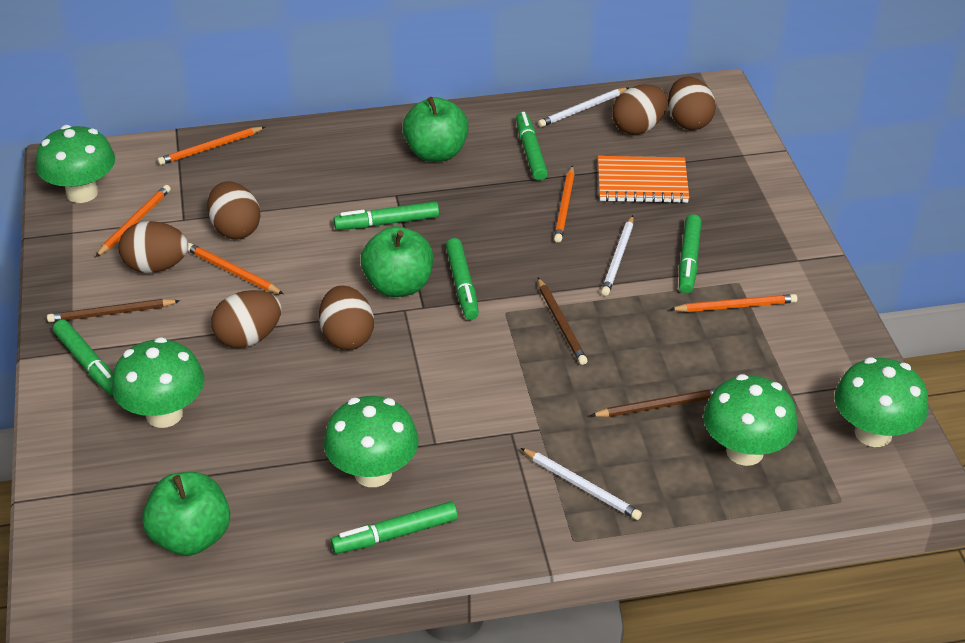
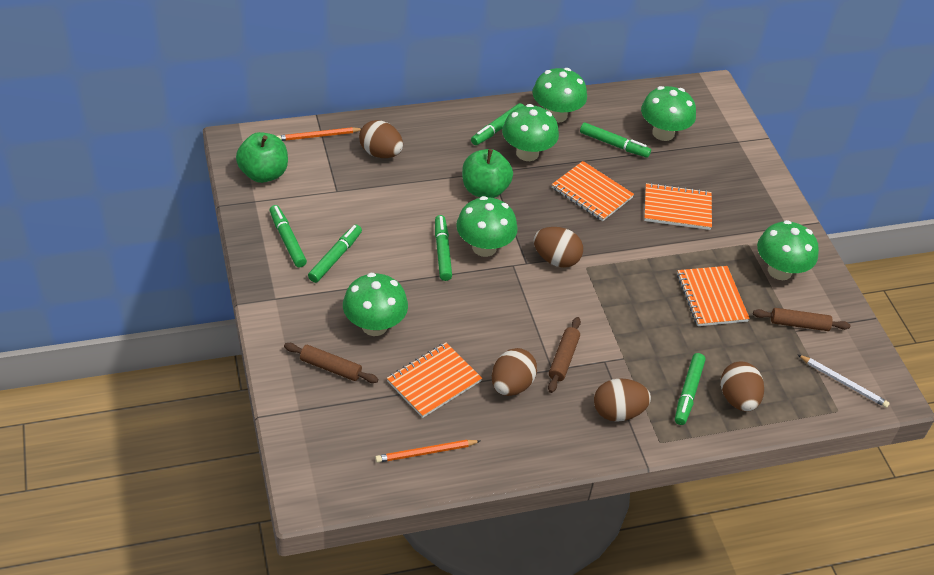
brown egg: [118,221,188,273] [207,181,260,239] [211,290,281,348] [319,285,374,350] [612,84,668,135] [668,76,716,130] = 6 -> [359,120,403,158] [492,348,537,396] [533,227,583,268] [594,378,651,422] [721,362,764,412] = 5
brown pencil: [47,299,180,322] [538,278,588,365] [590,389,715,417] = 3 -> none = 0
brown rolling pin: none = 0 -> [284,343,378,383] [548,317,581,393] [753,308,851,331] = 3
green apple: [142,472,230,556] [361,226,433,297] [403,97,469,162] = 3 -> [236,132,288,183] [462,149,513,198] = 2
green mushroom: [36,125,115,203] [112,337,204,428] [324,396,419,487] [703,374,798,466] [835,357,928,447] = 5 -> [343,273,408,336] [456,196,518,257] [502,104,559,161] [532,68,587,123] [641,86,696,141] [757,220,819,280] = 6
orange notebook: [598,156,689,203] = 1 -> [387,343,482,418] [552,161,634,221] [644,183,712,230] [677,266,750,326] = 4
orange pencil: [96,185,171,257] [157,127,265,165] [187,243,283,294] [554,166,574,243] [670,294,797,312] = 5 -> [277,127,362,141] [375,440,480,463] = 2
white pencil: [521,448,642,520] [538,87,629,127] [601,215,634,296] = 3 -> [797,354,890,408] = 1

